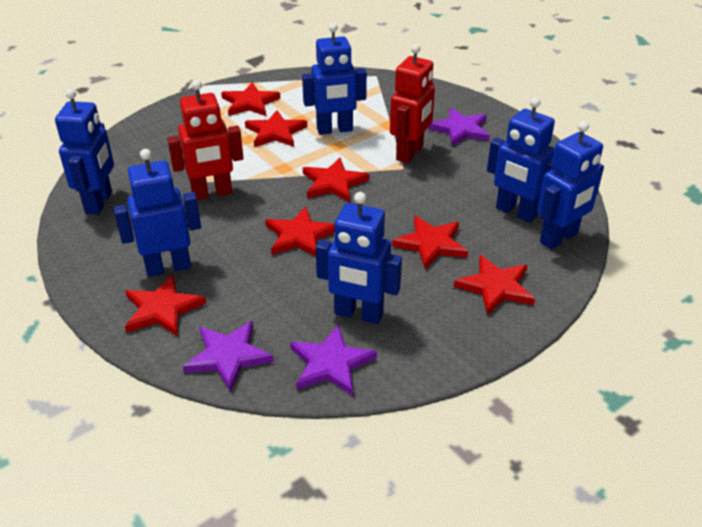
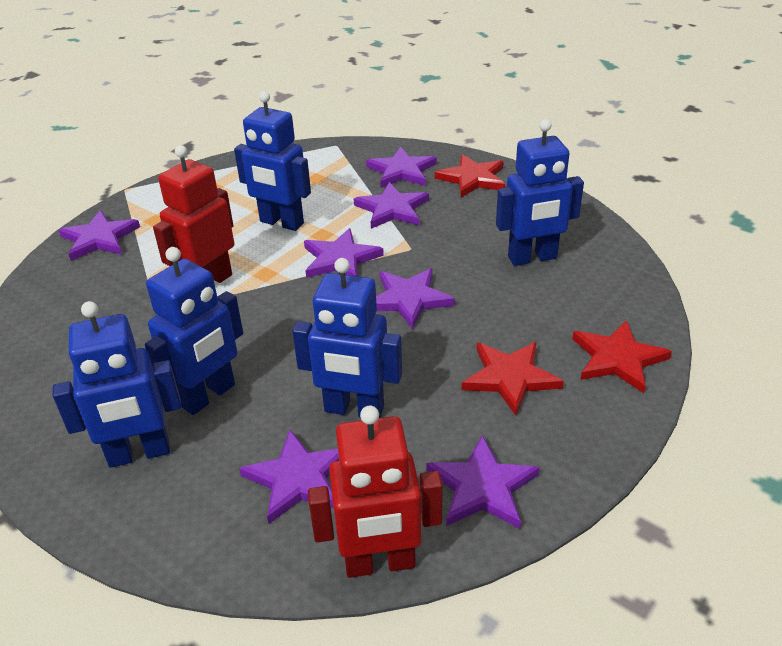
blue robot: [55,89,114,215] [114,149,201,277] [302,23,367,135] [316,192,402,324] [487,97,555,223] [537,121,604,249] = 6 -> [53,301,182,468] [145,247,243,415] [234,91,311,231] [292,258,402,418] [496,119,584,266] = 5
purple star: [183,321,274,392] [290,325,377,396] [428,108,490,146] = 3 -> [59,210,140,261] [239,430,339,524] [304,228,384,278] [354,182,429,229] [366,146,437,188] [376,268,455,329] [426,435,540,529] = 7
red star: [125,275,206,337] [221,82,280,116] [245,110,307,147] [265,207,335,257] [303,158,369,202] [392,216,468,269] [454,255,535,315] = 7 -> [435,154,505,198] [462,342,564,416] [572,320,672,393] = 3

